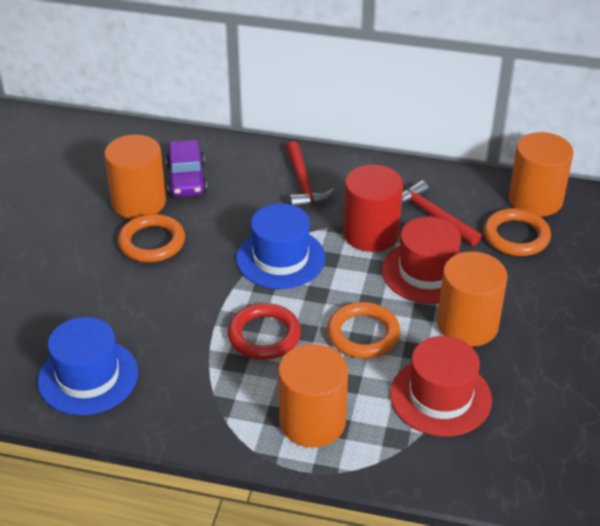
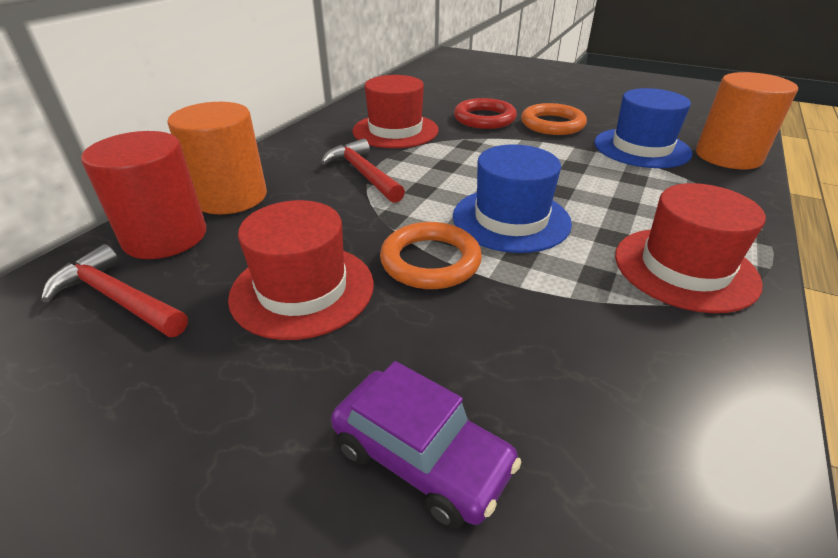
orange cylinder: [104,135,166,219] [278,344,348,447] [437,252,507,347] [509,132,573,217] = 4 -> [167,102,267,214] [696,72,798,169] = 2
orange ring: [118,214,185,262] [327,302,400,359] [484,208,551,256] = 3 -> [380,222,482,289] [521,103,587,135] = 2
red hat: [382,217,461,304] [390,336,492,437] = 2 -> [228,200,374,340] [352,75,439,148] [615,183,766,313] = 3

